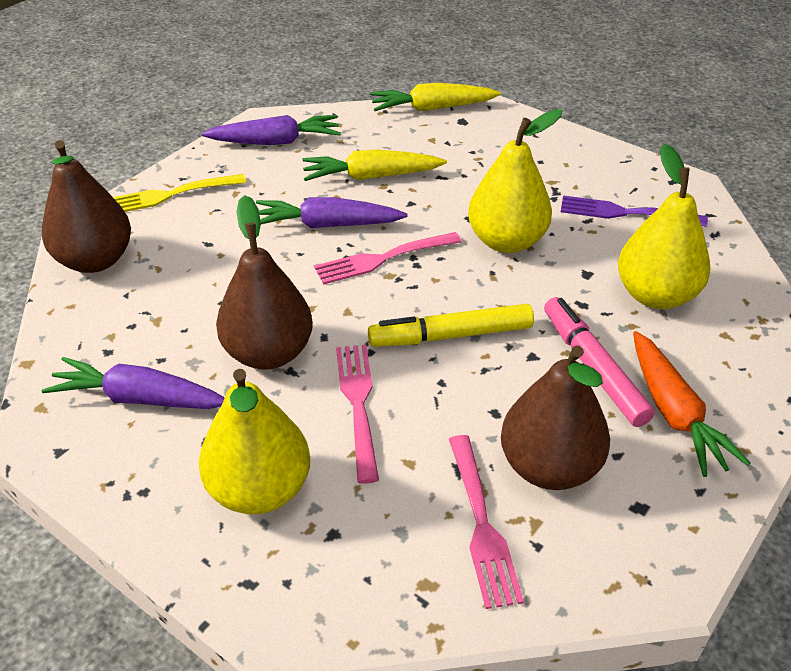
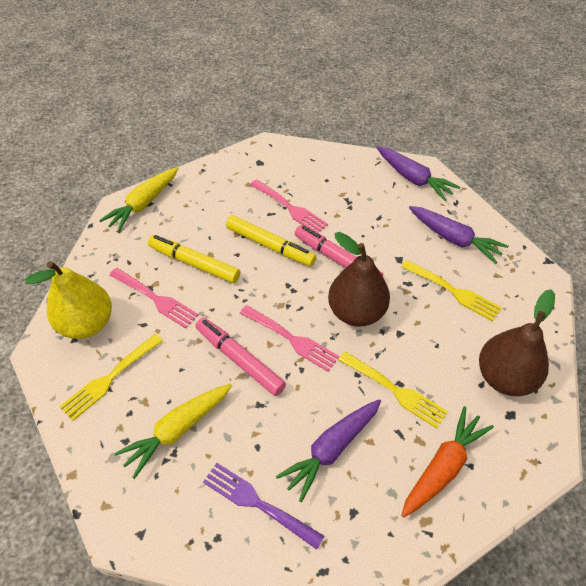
brown pear: [42,140,131,273] [216,195,313,370] [501,345,610,490] = 3 -> [328,232,390,327] [479,289,555,396] = 2
pink marker: [544,297,655,427] = 1 -> [195,318,286,396] [295,225,383,276] = 2
yellow fork: [113,174,246,212] = 1 -> [59,334,163,421] [339,351,448,429] [401,260,502,322] = 3
yellow marker: [368,304,534,347] = 1 -> [148,235,240,283] [226,215,316,266] = 2
yellow pear: [199,369,310,515] [468,109,562,253] [618,144,710,309] = 3 -> [25,261,112,339] = 1

